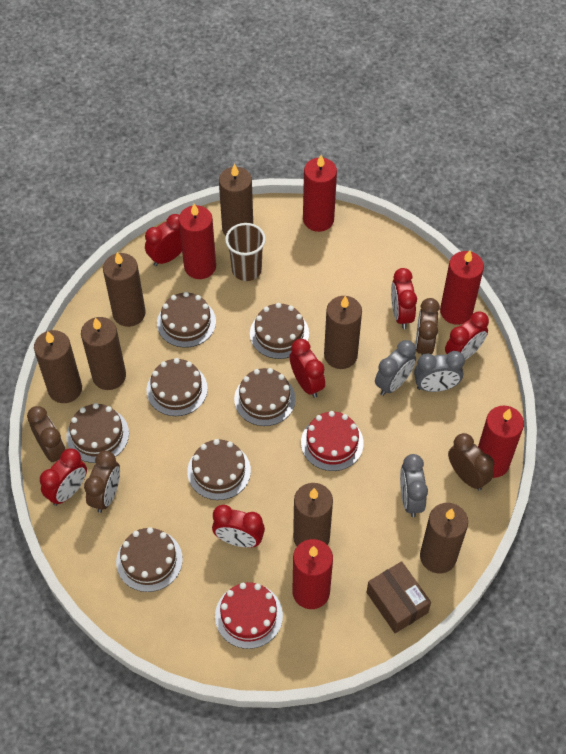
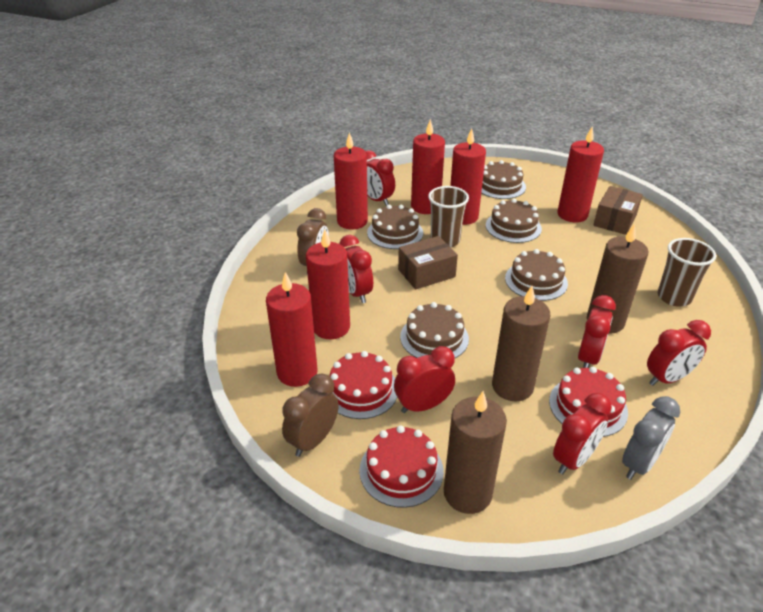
brown box: [366,561,431,633] = 1 -> [398,236,458,290] [593,186,643,235] = 2
brown cake: [66,403,129,463] [116,527,183,592] [147,358,208,416] [157,292,216,348] [187,439,251,500] [234,368,296,426] [250,303,309,359] = 7 -> [367,205,423,249] [400,302,469,358] [481,160,526,199] [486,199,542,243] [505,249,568,301] = 5
brown candle: [34,330,82,403] [81,317,126,390] [103,252,146,327] [219,164,253,236] [293,483,333,546] [324,296,362,369] [420,503,468,573] = 7 -> [444,391,507,514] [492,286,550,402] [587,224,648,334] = 3
brown clock: [27,406,66,462] [84,451,120,513] [416,298,440,356] [448,433,494,491] = 4 -> [282,374,339,457] [297,208,329,274] = 2
brown cup: [225,223,266,281] = 1 -> [428,186,469,247] [658,238,716,307] = 2
grey clock: [375,340,416,396] [400,454,428,517] [414,351,465,392] = 3 -> [622,396,680,480] = 1
red cake: [215,582,283,649] [301,411,364,471] = 2 -> [330,351,397,419] [359,425,444,508] [549,367,628,437] = 3
red candle: [179,204,216,279] [293,539,333,609] [303,155,337,232] [440,250,484,325] [478,406,524,478] = 5 -> [266,272,318,387] [306,230,350,339] [334,132,368,230] [411,119,445,214] [450,129,486,225] [557,127,604,222] = 6

